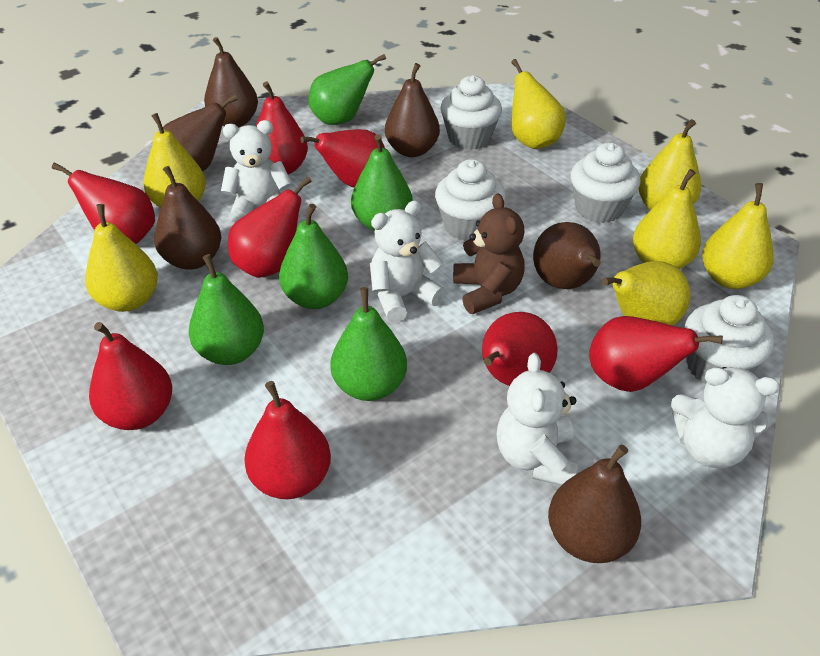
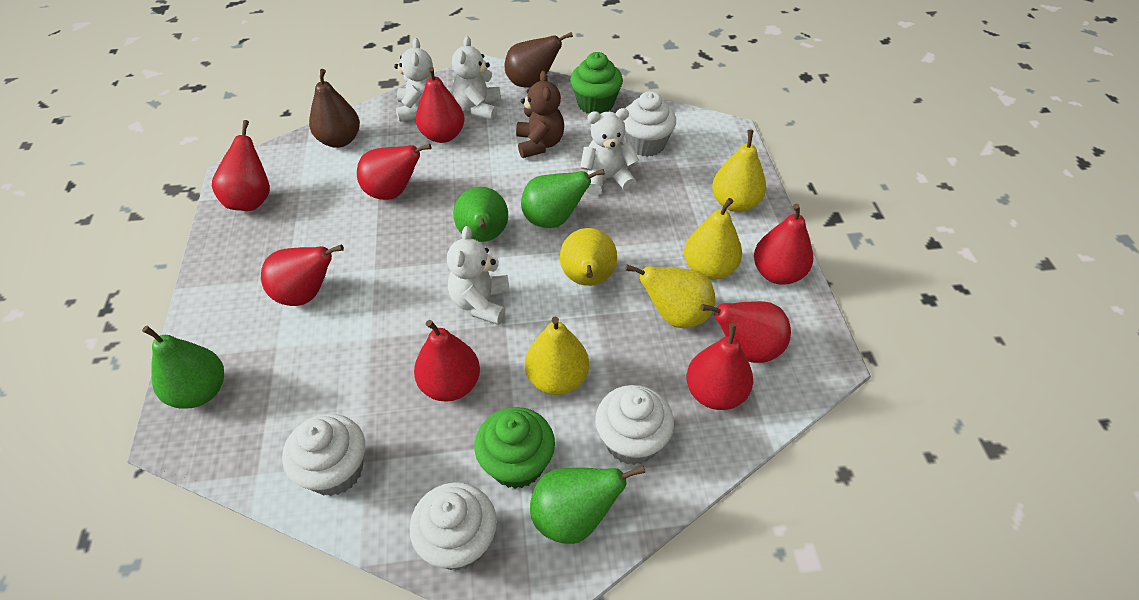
brown pear: [154,166,221,270] [163,94,238,171] [204,37,258,127] [385,63,440,157] [533,222,601,289] [548,445,641,563] = 6 -> [309,69,360,148] [505,32,573,88] = 2
green cupcake: none = 0 -> [474,407,555,489] [570,52,623,114] = 2
green pear: [189,254,264,365] [279,204,348,309] [309,54,386,125] [330,287,407,401] [351,134,413,231] = 5 -> [142,326,224,409] [453,187,508,242] [521,169,605,228] [530,465,645,544] = 4
yellow pear: [85,204,158,312] [143,113,206,208] [511,59,566,149] [602,261,690,326] [633,169,701,269] [639,119,701,210] [702,183,774,289] = 7 -> [525,316,589,395] [560,228,617,286] [625,265,715,328] [684,198,742,280] [712,130,766,212] = 5

